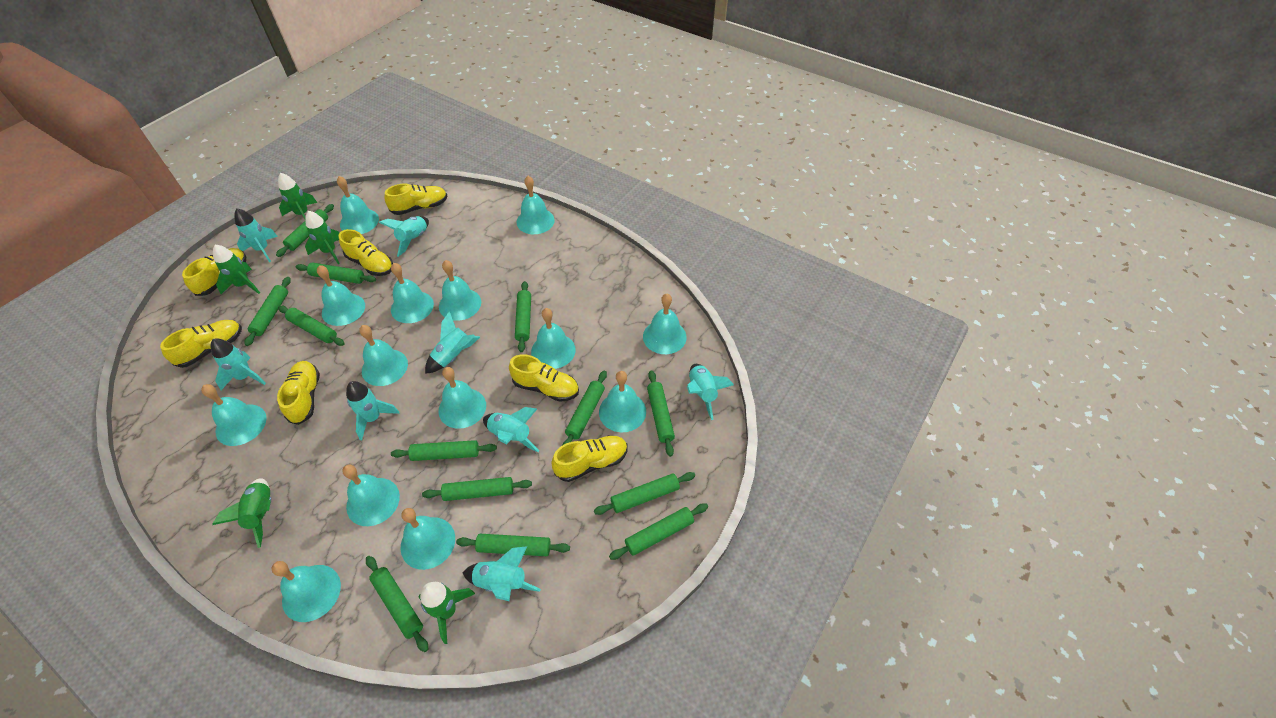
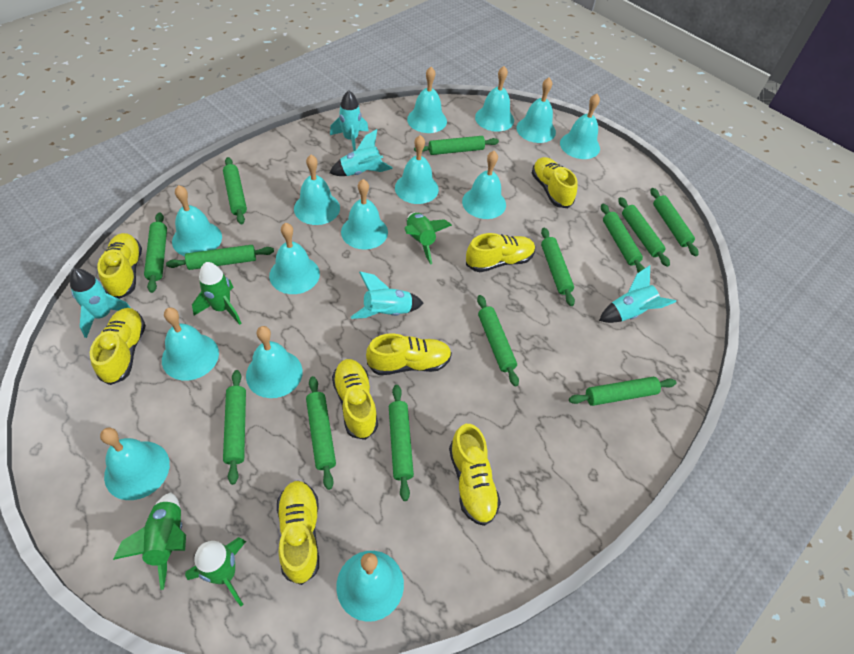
green rocket: [212,478,271,548] [213,245,260,294] [278,173,317,219] [305,211,340,264] [418,582,475,644] = 5 -> [113,492,186,590] [185,537,246,606] [192,262,242,325] [404,212,452,264] = 4
turquoise rocket: [210,338,266,390] [234,209,278,262] [346,381,399,440] [379,216,429,257] [425,311,480,374] [463,546,541,601] [483,407,539,452] [687,364,734,420] = 8 -> [70,268,131,338] [330,90,369,151] [330,129,393,176] [351,272,424,319] [599,265,676,323] = 5
yellow shoe: [160,320,242,368] [182,248,246,296] [277,361,320,425] [339,229,393,276] [385,183,447,215] [509,354,579,402] [551,436,627,482] = 7 -> [90,308,146,385] [97,233,142,299] [277,481,319,585] [332,359,378,440] [366,333,452,375] [449,424,501,526] [466,233,535,272] [532,157,578,208] = 8

